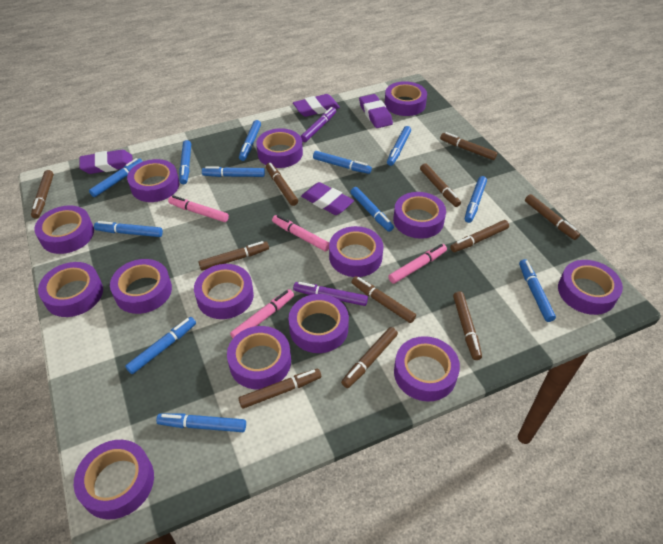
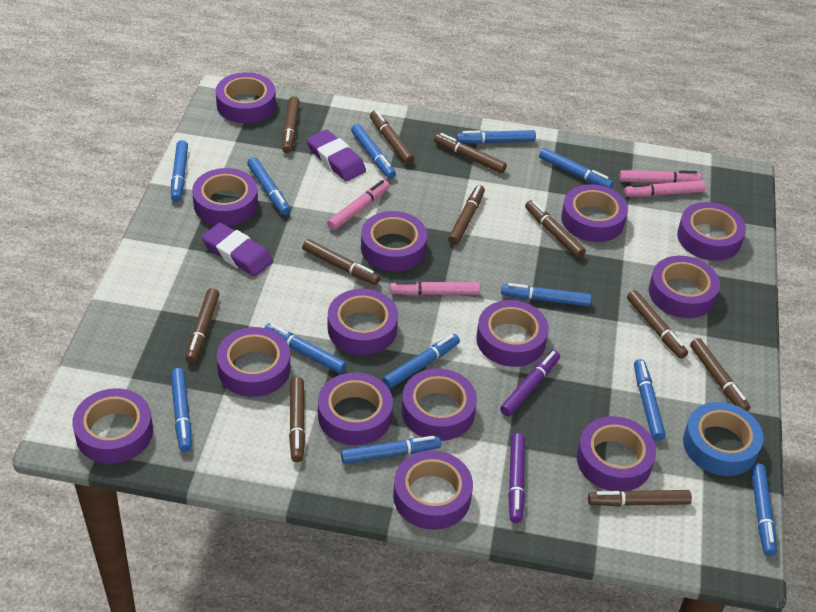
blue tape: none = 0 -> [683,402,764,476] = 1
purple eraser: [79,150,133,174] [293,94,340,117] [301,182,354,215] [359,94,393,128] = 4 -> [201,222,273,277] [307,130,366,181] = 2

